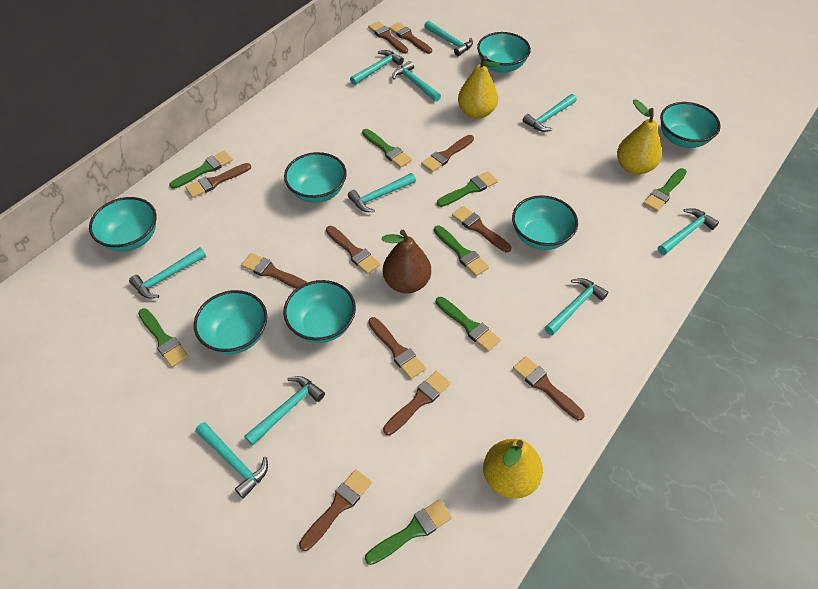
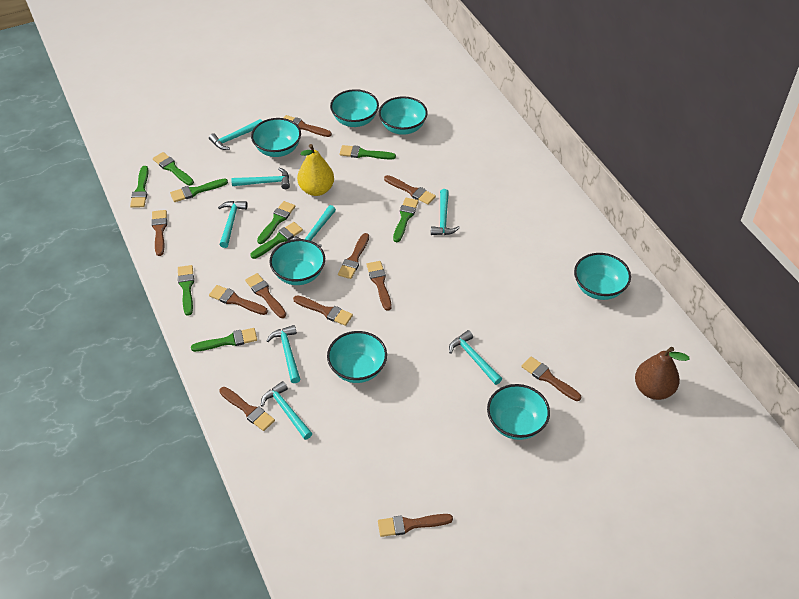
green brush: [138,308,189,367] [169,151,233,189] [362,129,412,168] [365,499,452,565] [434,225,489,276] [436,297,501,352] [437,171,498,207] [643,168,687,212] = 8 -> [130,166,149,208] [153,152,194,186] [170,179,228,202] [178,265,194,316] [191,328,257,352] [250,222,303,259] [257,201,295,244] [340,145,396,160] [393,198,419,242] = 9
turquoise hammer: [129,247,206,299] [195,422,268,499] [244,376,325,446] [348,173,416,212] [350,50,404,85] [392,61,441,102] [424,21,473,56] [523,94,577,132] [545,278,608,335] [658,208,719,255] = 10 -> [209,119,262,150] [218,201,248,248] [231,167,290,189] [261,381,312,440] [266,325,300,383] [293,205,336,247] [431,189,460,235] [449,330,502,385] = 8
yellow pear: [458,56,500,119] [483,439,543,499] [617,99,662,175] = 3 -> [297,144,334,196] = 1

